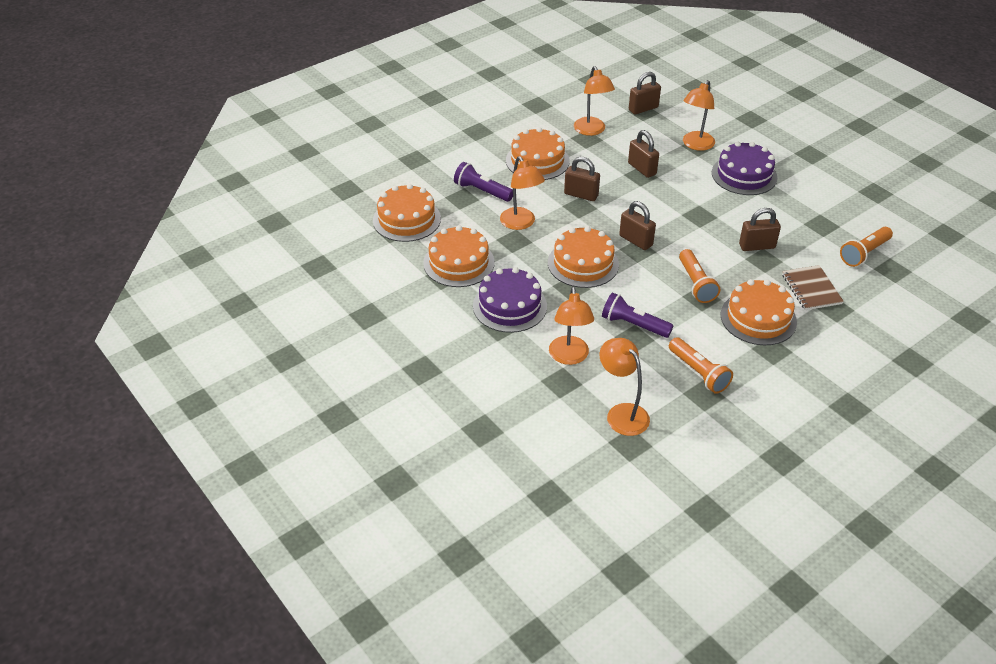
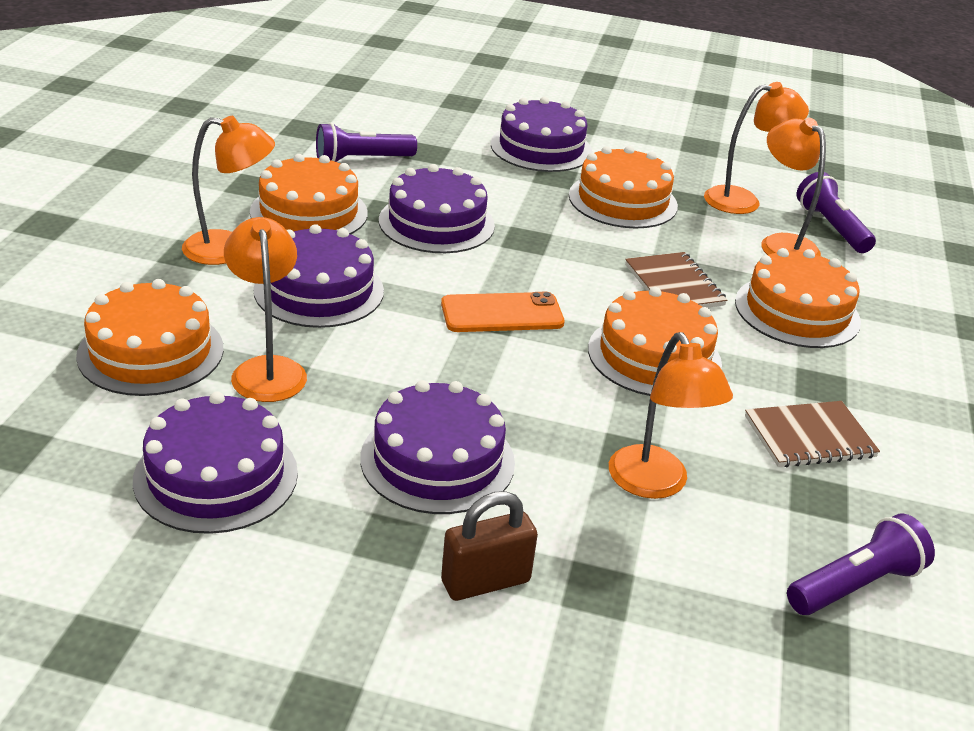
brown notebook: [782,265,844,310] = 1 -> [625,252,727,308] [745,401,880,467] = 2
brown padlock: [564,157,600,201] [619,201,656,250] [628,130,659,178] [629,72,661,115] [739,208,781,251] = 5 -> [441,491,538,601] = 1
orange flashlight: [669,337,733,394] [679,249,720,303] [840,227,893,267] = 3 -> none = 0
orange phone: none = 0 -> [441,292,565,332] = 1
purple cake: [473,267,547,333] [712,142,777,195] = 2 -> [133,392,298,534] [253,224,384,328] [360,380,515,514] [379,164,495,253] [491,97,592,172] = 5
purple flashlight: [454,162,513,202] [602,293,673,338] = 2 -> [316,123,417,162] [787,513,935,615] [797,172,876,253] = 3

